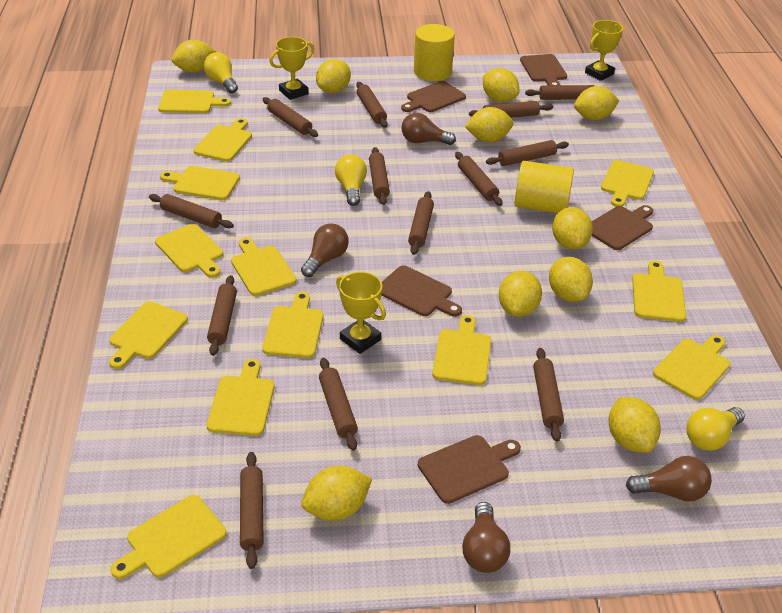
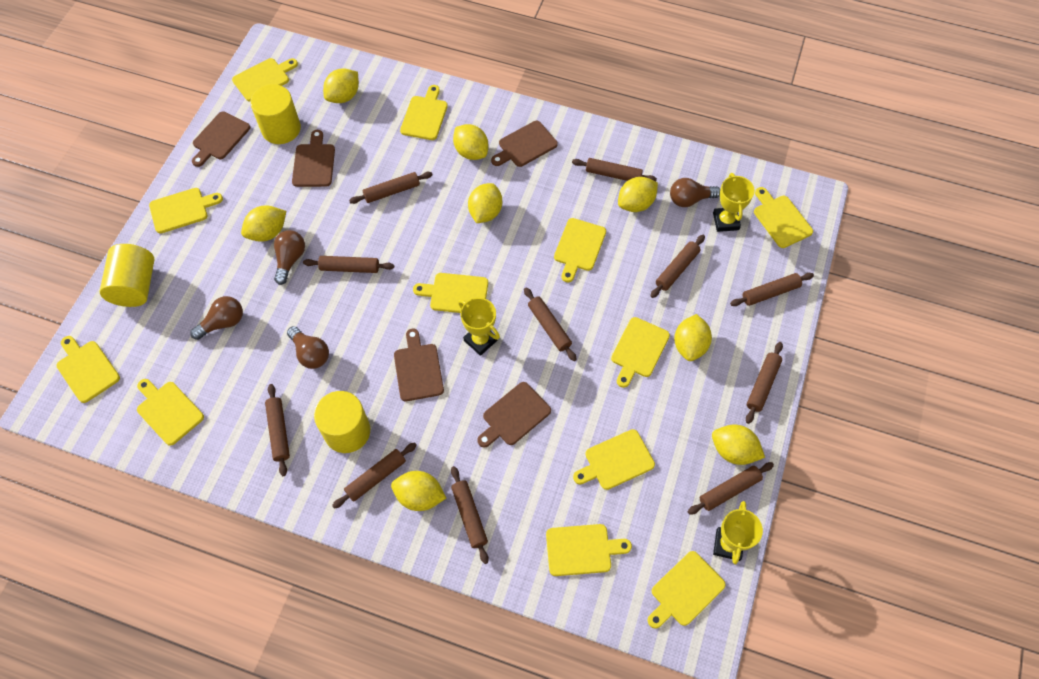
brown rolling pin: [149,194,234,228] [207,275,237,356] [240,452,264,569] [263,97,318,137] [319,358,358,451] [356,82,388,128] [369,147,390,205] [408,191,434,255] [455,152,503,206] [469,101,553,118] [486,140,569,166] [525,85,594,100] [533,348,564,442] = 13 -> [265,384,290,476] [303,256,394,273] [332,442,417,509] [349,172,433,204] [451,466,489,564] [524,288,577,361] [572,158,657,181] [650,235,705,298] [688,462,774,515] [730,273,814,306] [746,342,783,424] = 11
yellow cutting board: [109,301,188,369] [110,495,227,579] [155,224,223,278] [158,90,231,113] [160,166,240,200] [194,118,252,162] [207,359,275,436] [231,238,297,296] [262,292,324,358] [432,315,491,385] [601,160,654,207] [632,261,686,322] [653,335,730,400] = 13 -> [57,336,120,403] [137,379,204,446] [149,188,223,233] [232,58,298,102] [400,85,448,140] [413,273,488,313] [546,524,632,576] [554,218,606,282] [573,429,655,490] [611,317,670,388] [648,551,726,629] [754,187,813,248] = 12
yellow cylinder: [414,24,455,81] [514,161,574,213] = 2 -> [100,244,155,307] [250,84,301,144] [314,391,370,453] = 3
yellow lemon: [171,40,216,73] [302,466,372,521] [316,59,351,93] [465,107,514,142] [483,68,519,102] [499,271,542,317] [549,257,593,302] [552,207,593,250] [574,86,619,120] [608,397,661,453] = 10 -> [241,205,286,242] [323,68,359,103] [391,471,446,511] [453,124,488,160] [468,183,502,223] [618,177,658,212] [674,314,712,361] [712,425,765,465] = 8
yellow light bulb: [203,52,238,93] [335,154,367,206] [686,407,745,451] = 3 -> none = 0

